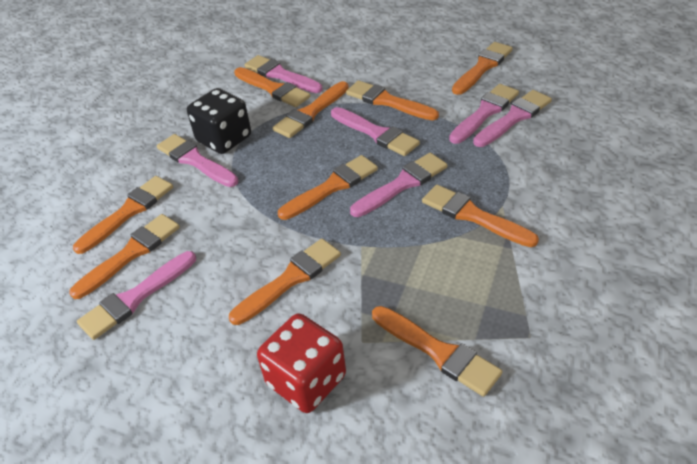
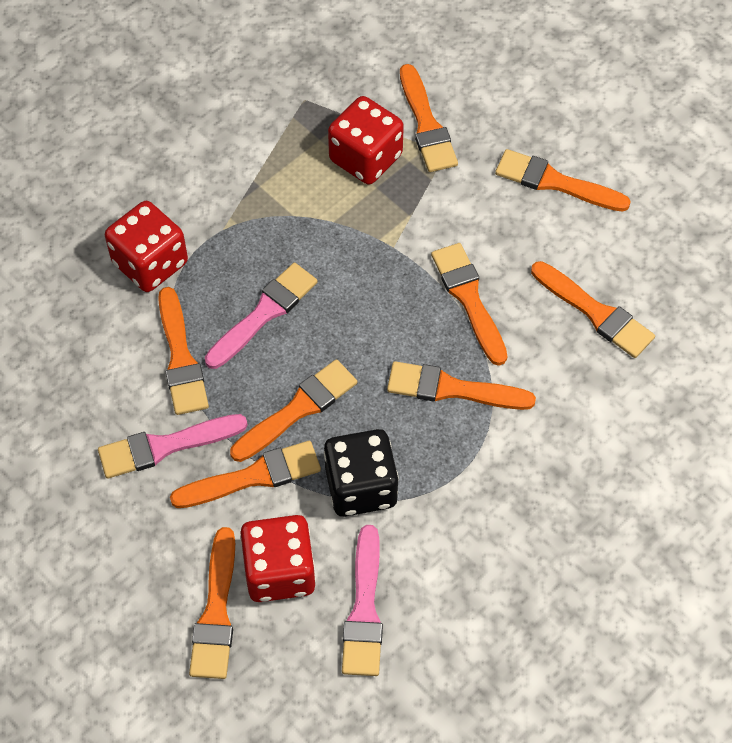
orange brush: [69,214,180,299] [73,176,173,254] [229,238,341,325] [234,67,311,107] [273,81,349,138] [278,155,378,220] [346,80,439,120] [372,306,502,397] [422,185,539,247] [452,42,513,95] = 10 -> [158,287,209,415] [170,441,321,508] [189,527,235,679] [230,359,357,462] [387,361,536,410] [400,64,458,172] [431,243,508,366] [495,149,631,212] [531,261,655,358] = 9
pink brush: [77,251,196,340] [157,134,238,187] [244,55,322,93] [331,107,420,156] [350,153,448,217] [449,84,519,144] [473,90,552,147] = 7 -> [98,414,248,479] [205,263,318,369] [342,525,383,676] = 3
red dice: [257,313,346,413] = 1 -> [105,201,188,292] [240,515,316,602] [328,96,404,185] = 3

